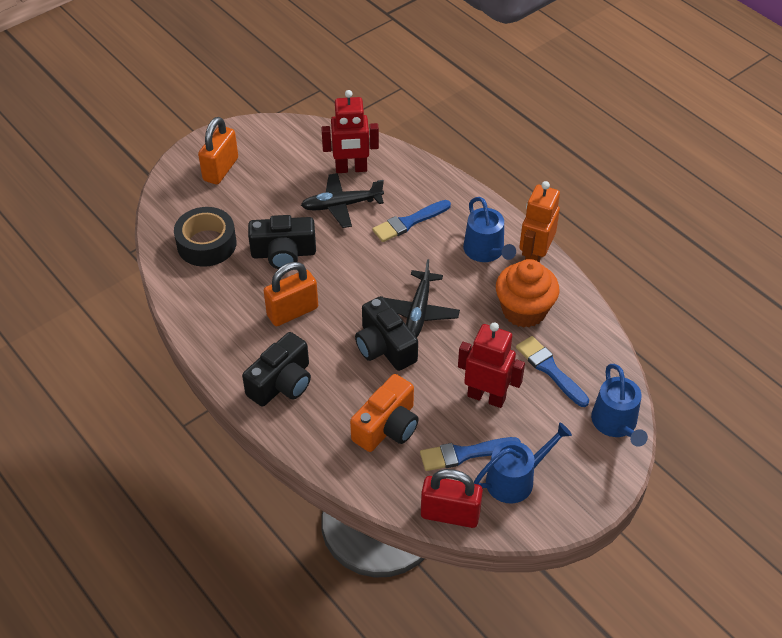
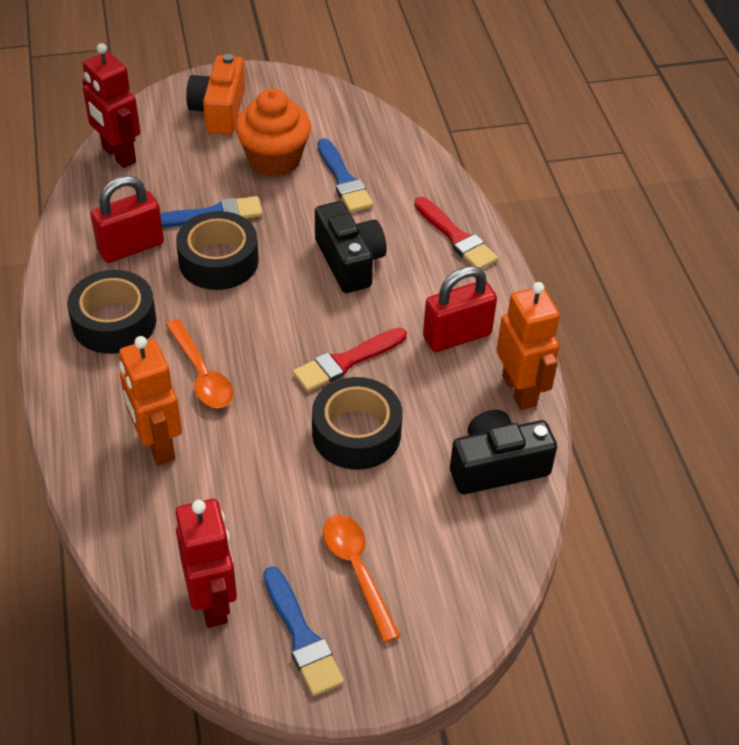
black camera: [242,332,311,407] [248,215,316,269] [355,296,418,371] = 3 -> [315,201,387,293] [450,410,557,494] = 2
black plane: [301,173,384,228] [385,259,460,337] = 2 -> none = 0
black tape: [174,207,236,267] = 1 -> [67,270,156,354] [176,211,259,290] [312,377,402,470] = 3
blue watering can: [463,197,516,262] [474,423,572,503] [591,364,648,447] = 3 -> none = 0
orange padlock: [198,117,238,185] [264,262,318,326] = 2 -> none = 0
orange robot: [519,181,560,263] = 1 -> [119,336,182,466] [497,282,560,410] = 2
orange spoon: none = 0 -> [166,319,234,408] [323,515,400,643] = 2
red brush: none = 0 -> [293,328,407,392] [414,197,498,269] = 2
red padlock: [421,469,483,528] = 1 -> [91,176,164,263] [423,266,497,352] = 2

